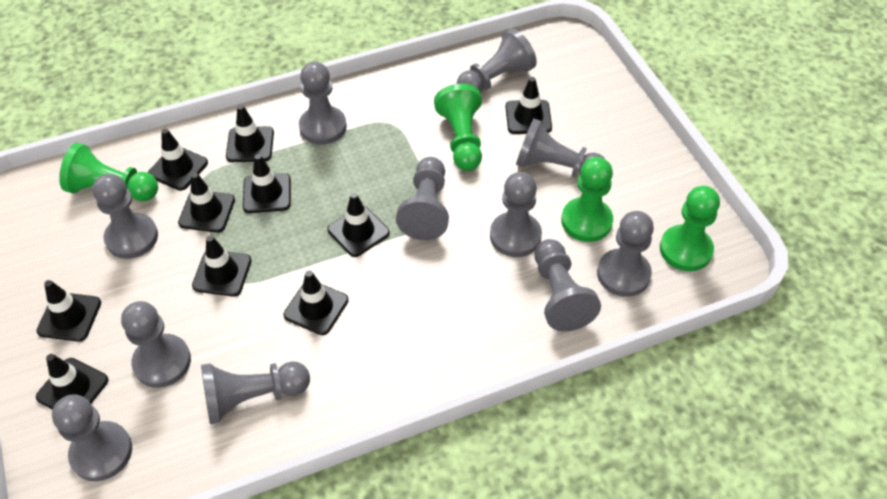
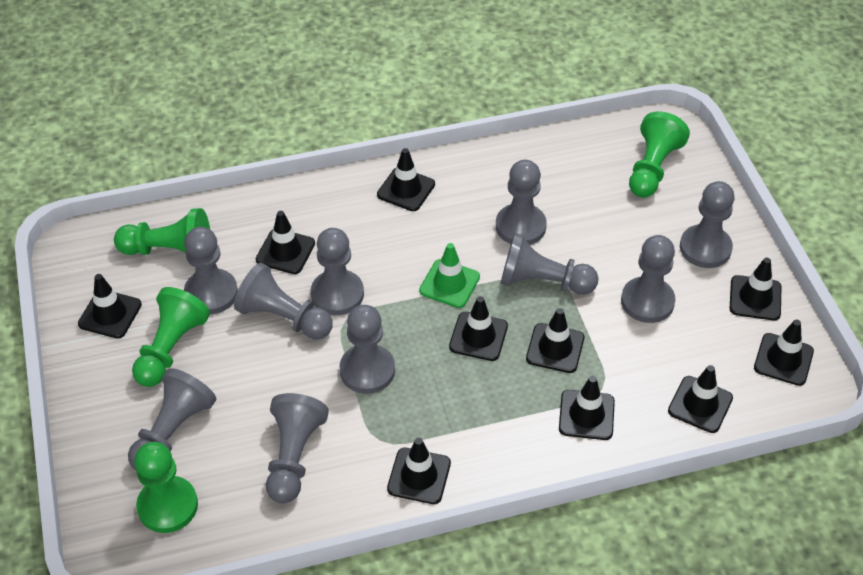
green traffic cone: none = 0 -> [419,243,480,308] = 1
grey pawn: [52,394,132,481] [92,174,158,259] [121,301,191,388] [201,361,310,424] [299,62,347,145] [396,157,449,240] [457,28,537,93] [490,172,542,257] [516,119,605,177] [535,239,601,331] [597,211,654,297] = 11 -> [128,368,216,470] [184,227,238,314] [234,263,333,340] [266,393,329,503] [311,228,364,315] [340,305,395,394] [496,160,547,245] [500,233,599,295] [621,235,676,323] [680,181,735,268] = 10

